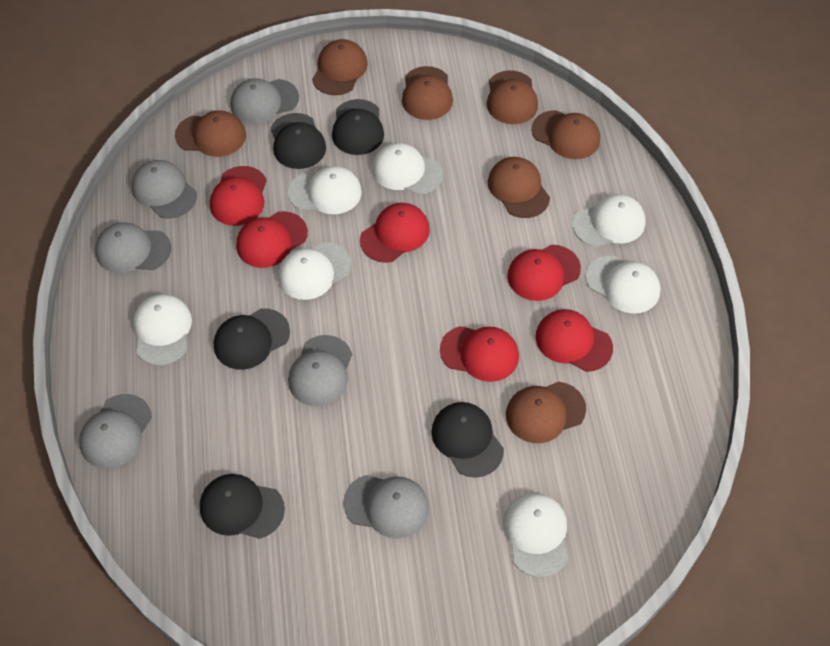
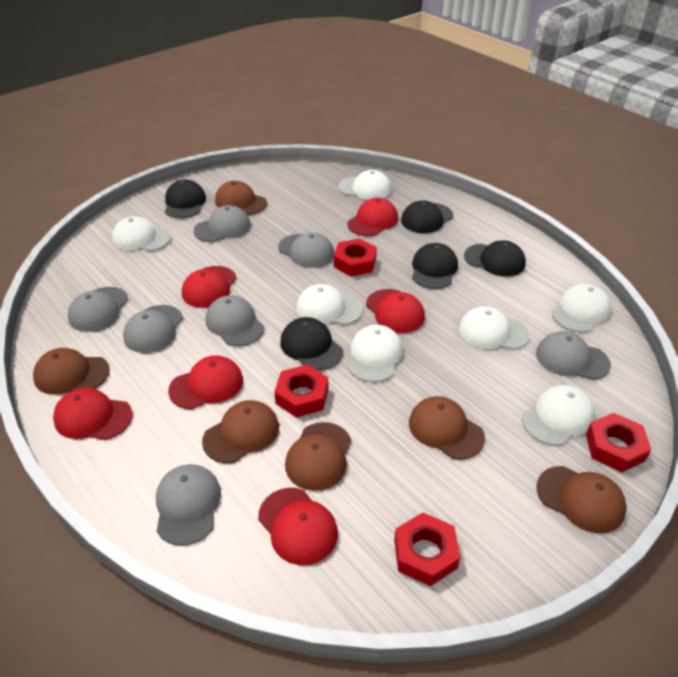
brown cap: [175,110,246,157] [312,39,368,95] [402,66,453,120] [487,70,538,124] [488,157,550,218] [506,382,586,443] [531,110,600,159] = 7 -> [33,348,110,395] [202,400,279,464] [215,180,267,215] [285,422,351,491] [409,396,485,460] [537,466,627,534] = 6
grey cap: [79,394,152,468] [95,222,171,273] [131,160,197,219] [230,78,299,124] [288,335,352,406] [343,475,429,538] = 6 -> [68,287,128,332] [123,305,183,353] [156,464,221,546] [194,205,251,242] [206,295,264,346] [278,232,334,268] [536,331,611,380] = 7
red nut: none = 0 -> [274,365,328,418] [334,239,377,277] [394,512,461,586] [586,413,651,472] = 4

